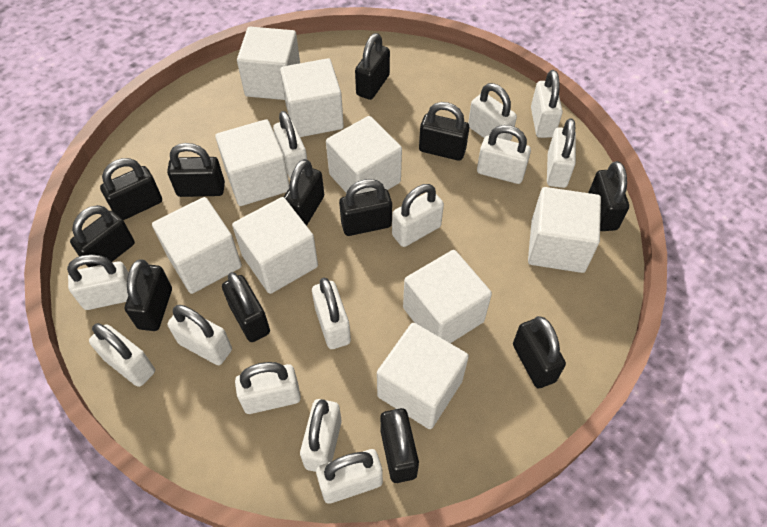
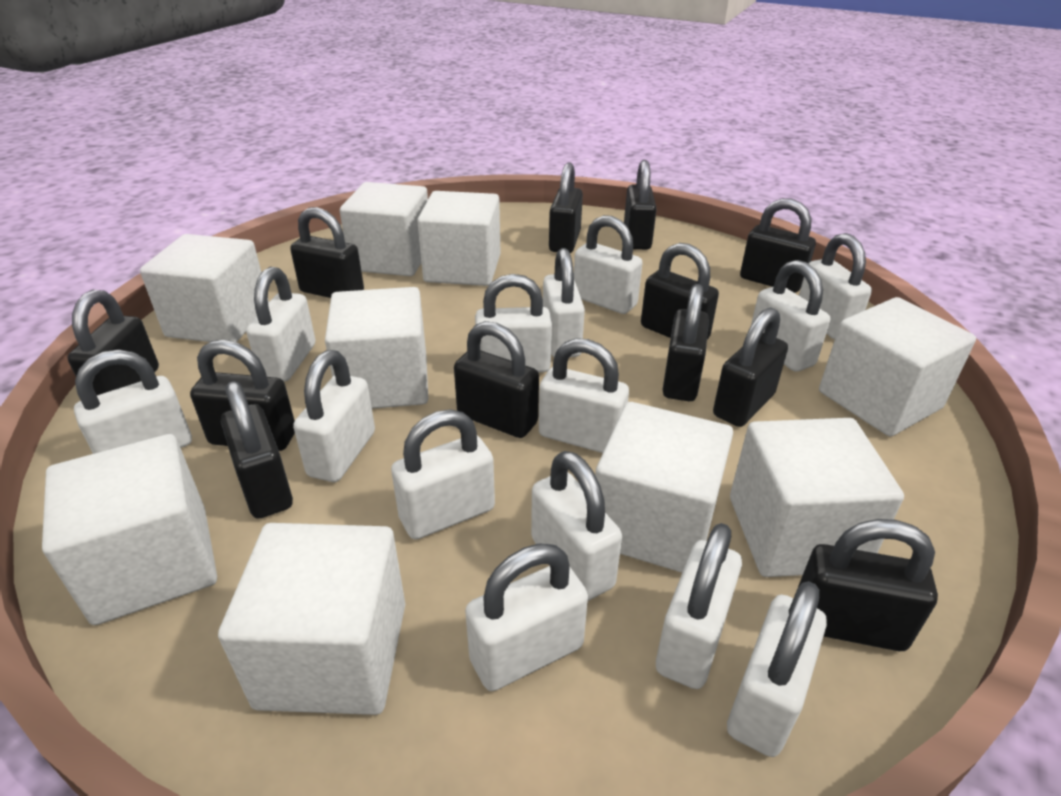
white padlock: [67,254,129,310] [89,323,155,387] [168,305,232,365] [235,362,301,414] [273,111,307,179] [300,399,342,472] [312,278,351,349] [316,449,383,504] [392,184,444,247] [468,83,517,141] [477,125,531,184] [531,70,563,138] [547,118,576,188] = 13 -> [74,350,192,454] [246,267,315,381] [293,350,375,482] [391,409,495,540] [465,543,588,691] [475,274,552,373] [531,451,622,601] [539,338,629,453] [543,248,585,357] [574,215,642,314] [656,523,742,689] [727,581,827,757] [751,260,830,372] [799,233,872,339] = 14

